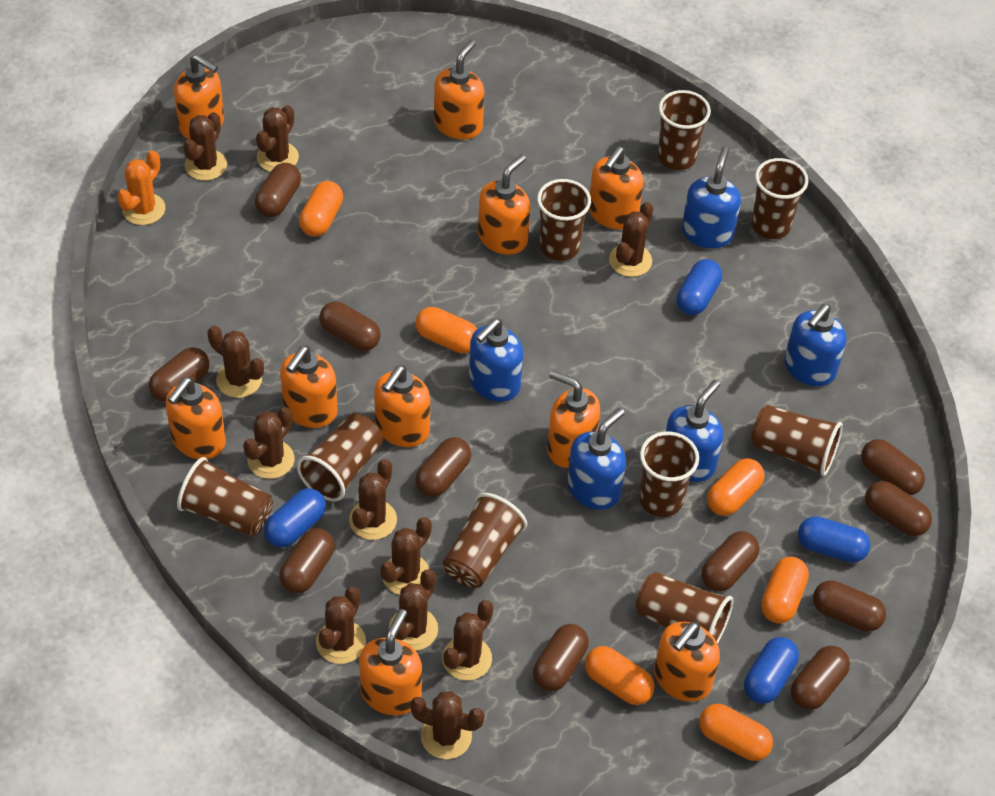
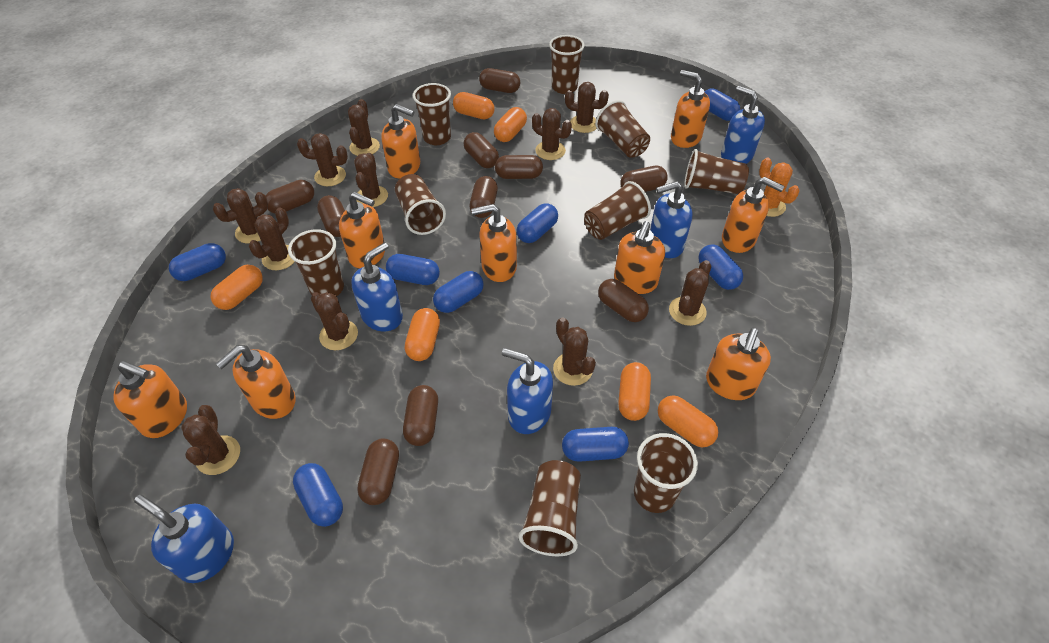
blue capsule: [264,488,326,547] [676,259,722,315] [744,637,799,704] [798,516,871,563] = 4 -> [169,243,226,281] [293,463,343,527] [386,254,440,285] [433,271,484,313] [517,203,558,243] [562,427,629,462] [698,244,743,290] [704,88,740,121] = 8
brown capsule: [149,347,209,402] [255,163,301,217] [279,528,335,593] [319,302,381,351] [415,437,471,497] [533,624,589,691] [701,531,759,592] [791,646,850,710] [813,580,886,632] [861,439,925,495] [865,481,932,536] = 11 -> [266,180,314,214] [317,195,345,237] [357,439,399,505] [403,385,438,446] [464,132,499,168] [470,176,498,218] [479,68,520,93] [495,155,543,179] [598,279,649,322] [620,165,668,192] = 10
orange soap dispenser: [166,377,226,459] [174,54,224,139] [280,346,337,428] [359,609,422,715] [374,365,430,447] [434,40,484,139] [478,154,530,255] [547,370,600,468] [589,147,643,229] [654,621,720,702] = 10 -> [113,361,187,438] [216,345,296,419] [339,192,385,269] [381,104,420,178] [471,204,517,282] [614,221,665,294] [671,70,710,148] [706,328,771,400] [722,177,785,253] = 9

